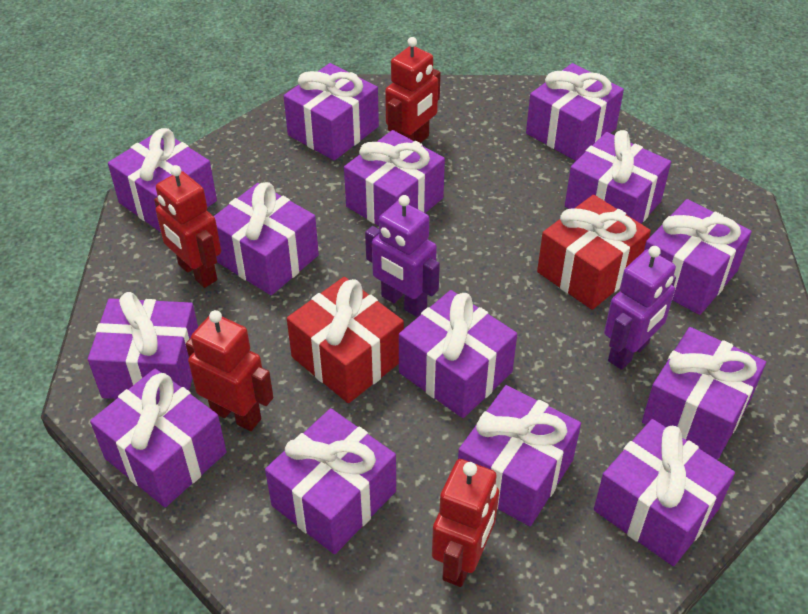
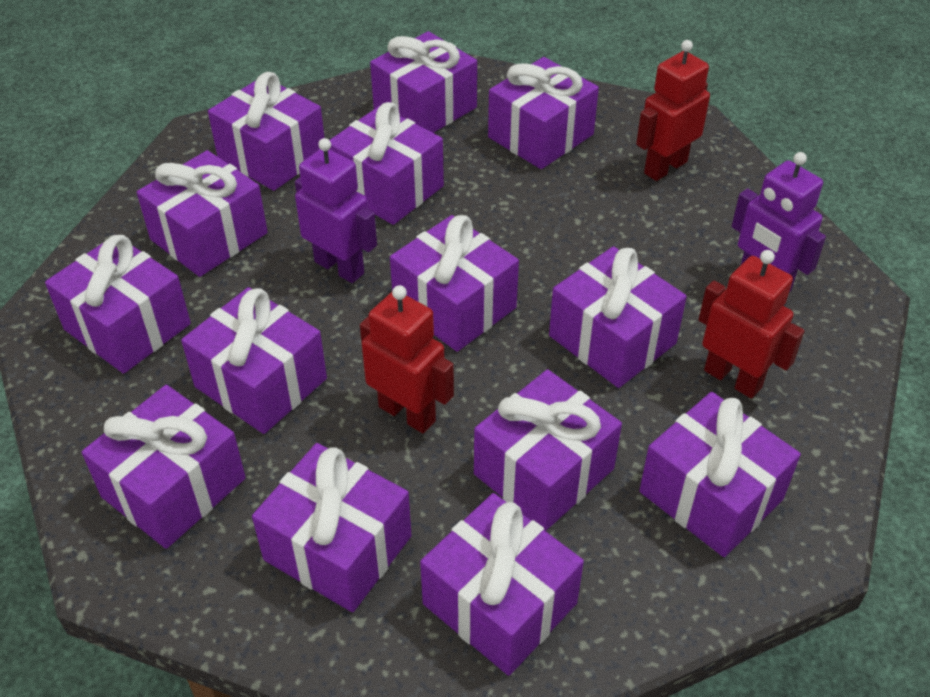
red gift: [287,277,404,403] [537,195,651,310] = 2 -> none = 0
red robot: [154,165,221,288] [186,310,273,431] [385,37,441,143] [432,459,499,587] = 4 -> [360,285,454,433] [636,40,710,181] [699,250,805,399] = 3

